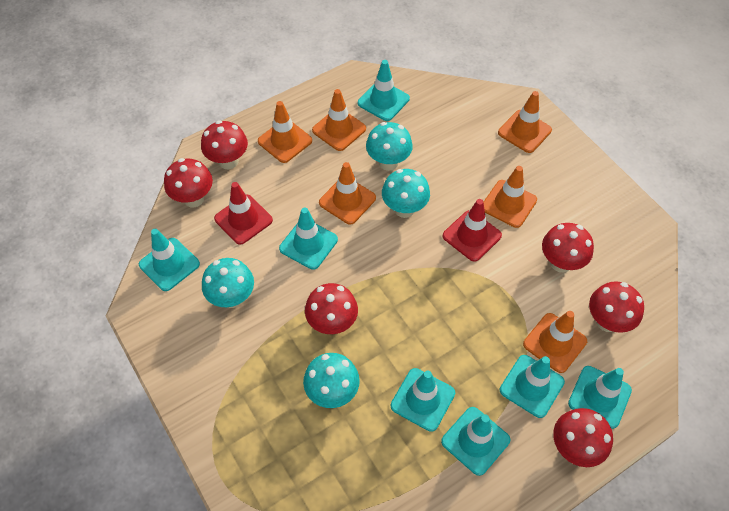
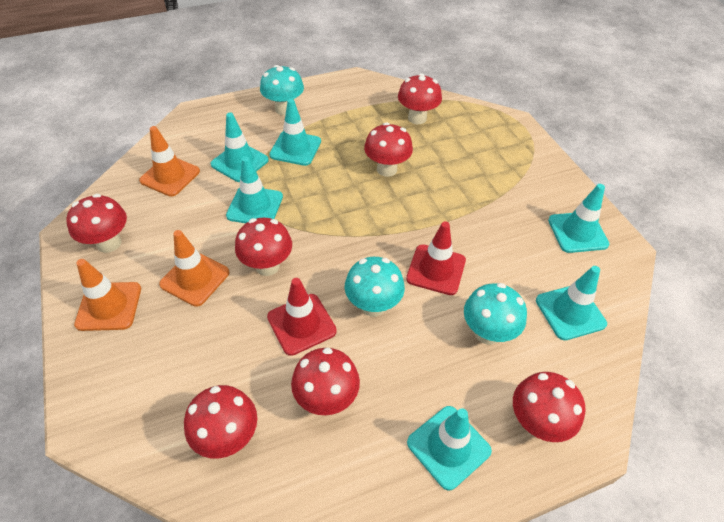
orange traffic cone: [258,101,312,163] [312,89,366,151] [319,162,376,225] [484,166,537,228] [498,91,552,153] [523,311,587,373] = 6 -> [74,259,141,331] [139,126,200,197] [159,230,229,307] = 3
red mushroom: [164,158,213,207] [201,120,248,169] [305,283,358,334] [542,223,594,272] [553,408,613,467] [589,281,644,333] = 6 -> [66,194,127,253] [184,385,257,459] [235,218,292,276] [291,348,360,415] [364,123,413,177] [398,73,442,124] [513,372,586,442] = 7
turquoise mushroom: [202,258,254,308] [303,353,360,408] [366,122,413,171] [382,169,430,218] = 4 -> [260,65,304,115] [345,257,405,317] [464,283,527,345] = 3
turquoise traffic cone: [139,229,200,291] [279,207,338,270] [358,60,410,121] [391,368,455,432] [441,407,510,476] [500,355,565,418] [568,366,632,429] = 7 -> [210,112,269,182] [226,157,283,223] [269,99,321,166] [407,406,492,491] [536,266,607,340] [548,184,609,253] = 6

